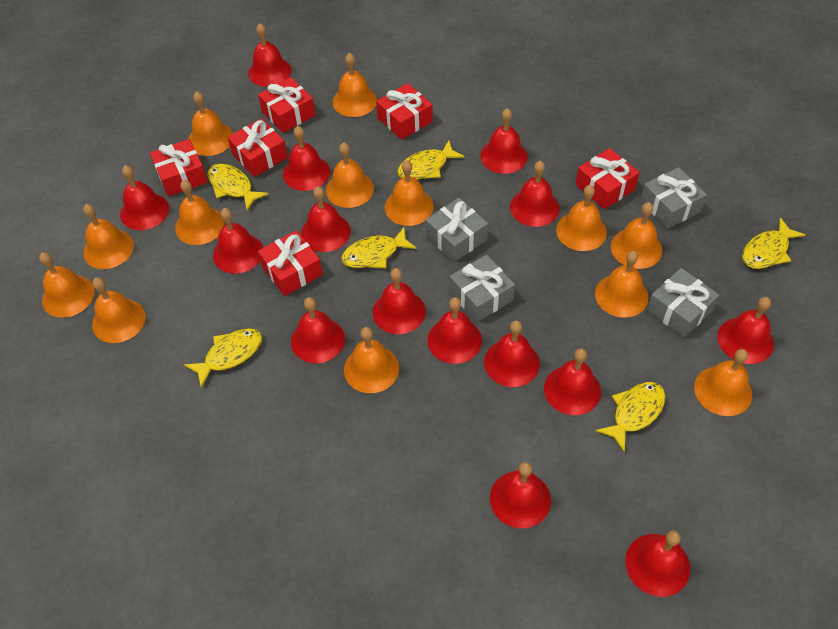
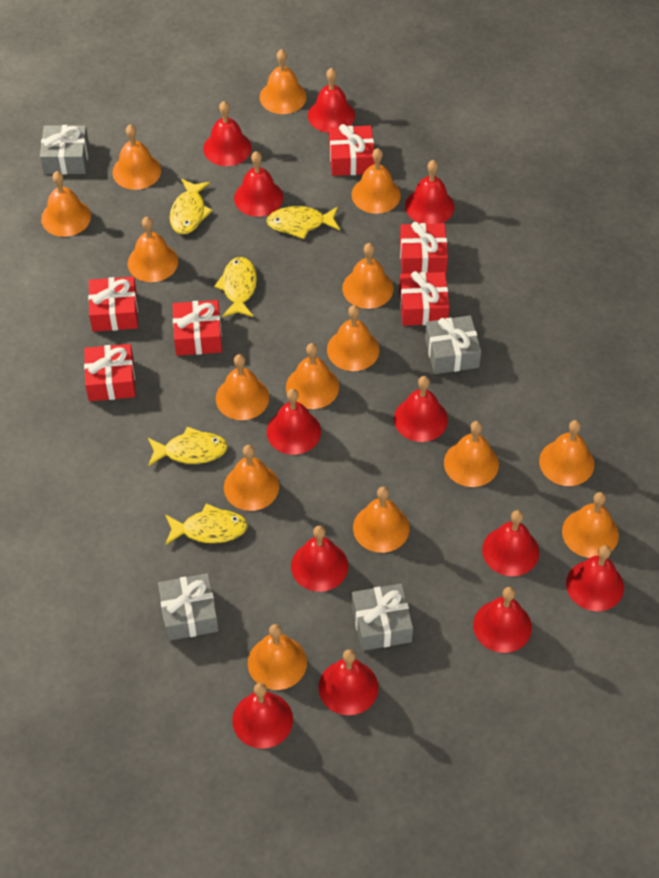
orange bell: [39,252,95,318] [83,204,134,269] [92,278,146,343] [175,180,225,245] [188,91,233,156] [326,142,374,208] [333,53,377,117] [344,327,399,393] [385,160,434,226] [556,185,607,251] [595,251,648,318] [611,202,662,269] [694,349,752,416] = 13 -> [41,171,91,237] [112,124,161,190] [128,217,178,282] [216,354,269,420] [224,445,279,511] [248,624,307,690] [260,49,307,114] [286,343,339,409] [327,305,379,371] [342,243,394,309] [351,148,401,214] [353,487,409,553] [444,421,499,487] [539,420,594,486] [562,492,619,558] = 15
red bell: [120,165,169,230] [213,208,263,274] [248,23,292,87] [283,126,330,191] [291,297,345,363] [301,187,351,252] [373,268,426,334] [427,297,482,364] [480,108,528,174] [484,320,540,387] [490,462,551,528] [510,161,559,227] [544,348,601,415] [625,531,690,597] [717,297,774,364] = 15 -> [203,101,252,166] [232,683,293,749] [234,151,283,217] [267,389,321,455] [291,526,348,592] [308,68,355,133] [318,649,379,715] [394,376,448,442] [405,160,455,224] [473,587,532,653] [482,510,539,576] [566,545,624,611] = 12
yellow fish: [184,328,262,388] [207,164,268,210] [341,227,417,268] [397,140,465,180] [596,382,665,452] [742,218,805,269] = 6 -> [148,426,228,466] [165,504,248,544] [170,179,212,234] [214,257,257,317] [267,206,340,239] = 5

